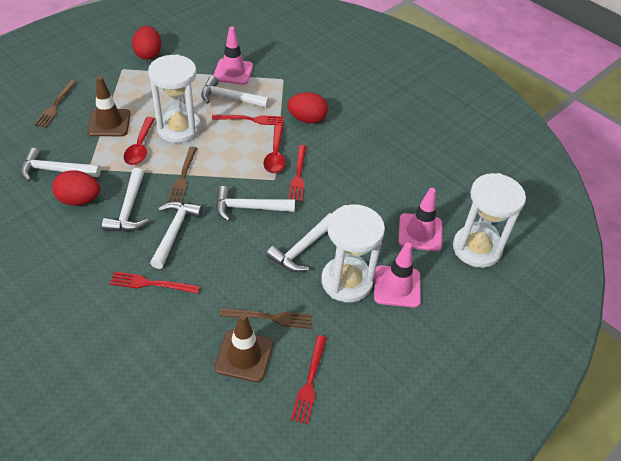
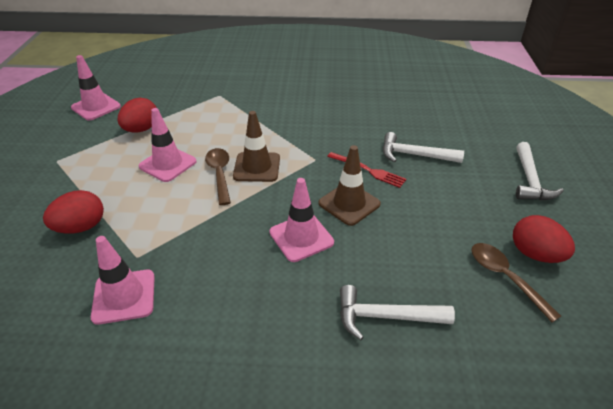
brown fork: [34,80,77,128] [167,146,197,202] [220,308,312,329] = 3 -> none = 0
brown spoon: none = 0 -> [205,148,231,205] [472,243,561,323] = 2
pink traffic cone: [213,26,253,85] [374,243,421,308] [398,188,442,251] = 3 -> [71,55,121,121] [91,236,155,325] [139,108,197,182] [270,178,334,262] = 4
red fork: [109,271,200,294] [212,115,284,125] [288,145,307,202] [291,335,327,424] = 4 -> [327,152,406,188] = 1
red spoon: [124,117,155,165] [263,125,286,174] = 2 -> none = 0
white hammer: [21,148,101,181] [102,168,148,232] [150,202,203,269] [201,76,269,108] [216,186,295,222] [266,213,332,272] = 6 -> [340,285,455,340] [383,132,464,163] [516,142,564,201] = 3
white hourglass: [148,54,201,143] [321,204,385,302] [453,173,526,268] = 3 -> none = 0

